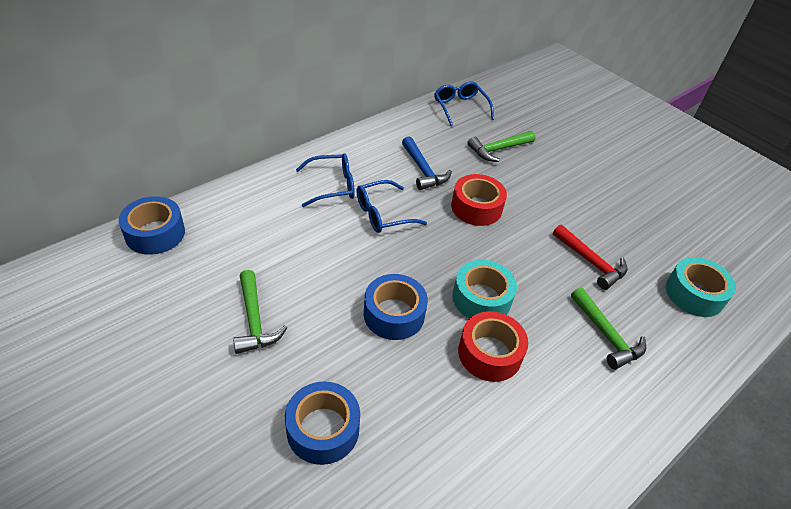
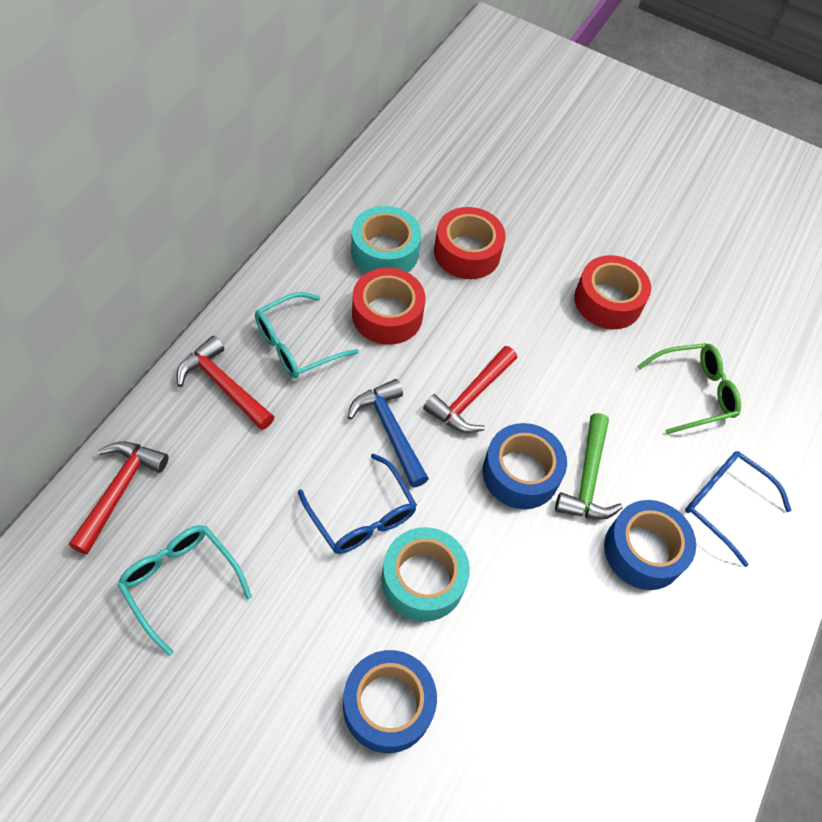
blue glasses: [296,153,355,207] [357,180,427,233] [434,81,494,126] = 3 -> [298,453,417,554] [685,451,792,567] = 2
green glasses: none = 0 -> [637,343,741,434] = 1
green hammer: [233,270,287,354] [467,131,535,162] [571,287,646,370] = 3 -> [555,413,623,520] = 1
red hammer: [553,224,628,290] = 1 -> [69,442,168,555] [177,336,274,430] [423,346,517,433] = 3
red tape: [451,174,507,226] [458,311,528,382] = 2 -> [352,268,426,345] [434,207,506,279] [574,255,651,329] = 3
turquoise glasses: none = 0 -> [117,525,252,656] [255,292,359,379] = 2

